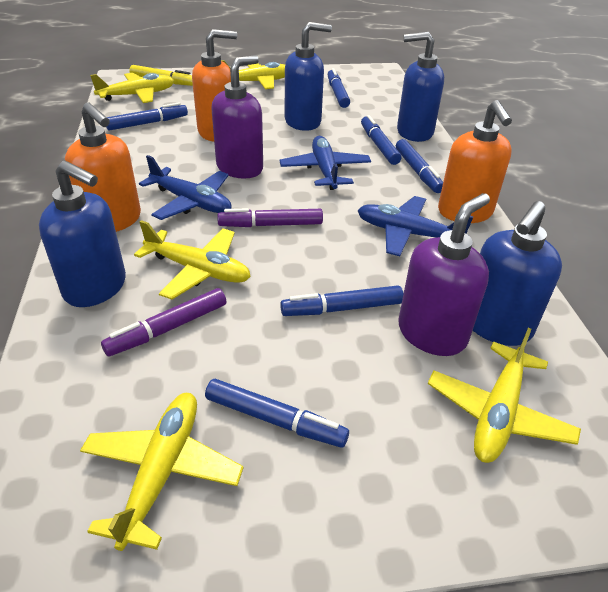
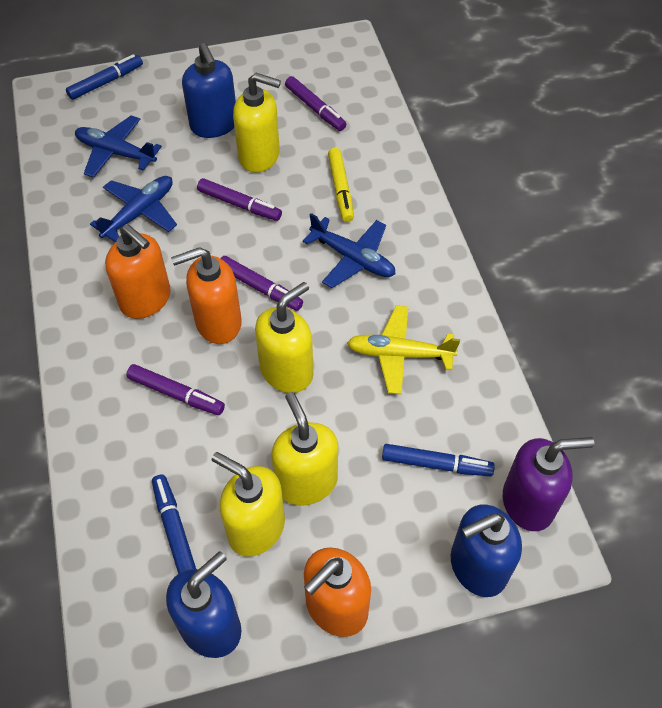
blue marker: [106,102,188,131] [205,379,349,448] [280,285,404,316] [328,68,350,108] [361,115,401,165] [396,139,443,193] = 6 -> [66,54,143,100] [152,474,196,574] [382,444,495,477] = 3
blue soap dispenser: [39,161,126,307] [285,22,332,131] [397,32,444,142] [473,201,562,346] = 4 -> [166,551,241,658] [182,43,236,138] [451,504,522,597] = 3
purple marker: [101,288,227,356] [217,208,323,227] = 2 -> [126,364,225,415] [197,178,282,221] [220,256,303,311] [285,76,346,131] = 4
purple soap dispenser: [211,55,263,179] [398,193,490,356] = 2 -> [503,437,594,531] = 1
yellow plane: [80,393,244,551] [90,73,174,103] [134,220,251,300] [221,60,285,89] [428,328,581,463] = 5 -> [347,306,460,394] = 1
yellow soap dispenser: none = 0 -> [212,452,285,557] [233,73,281,173] [255,282,313,393] [271,392,338,506] = 4

